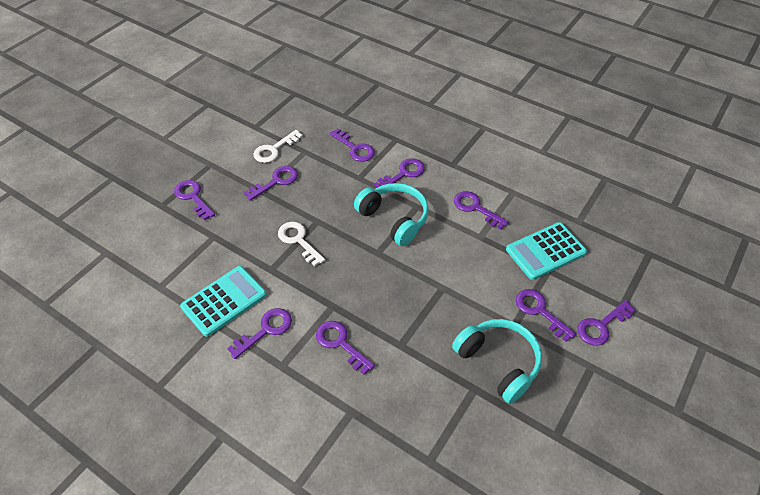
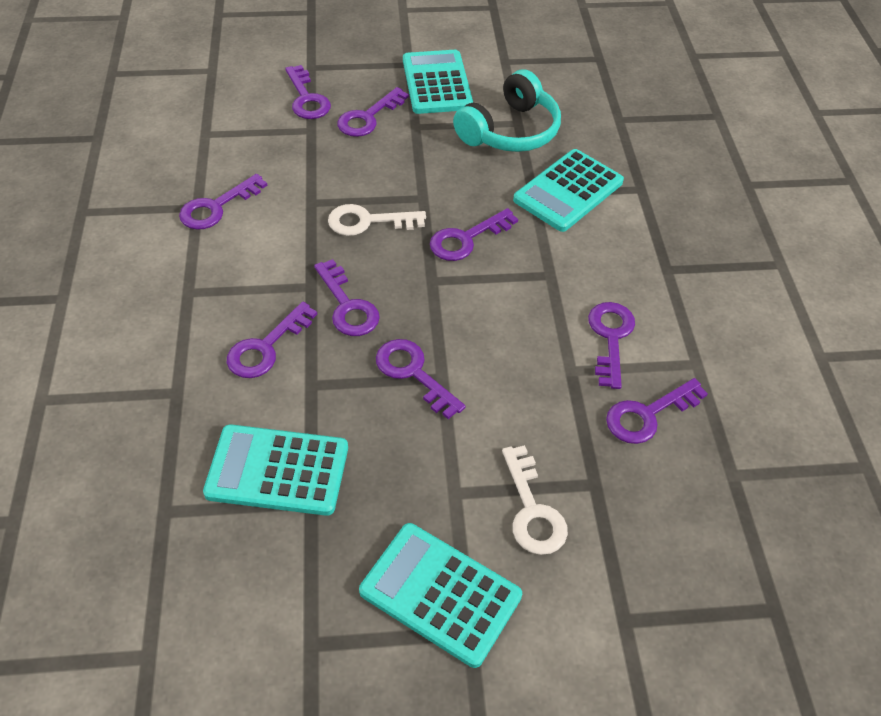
turquoise calculator: [180,266,267,337] [506,222,587,280] = 2 -> [203,424,348,516] [359,523,522,668] [403,50,473,114] [513,149,624,232] = 4
turquoise headphones: [354,183,429,246] [452,319,542,404] = 2 -> [453,69,561,152] = 1

